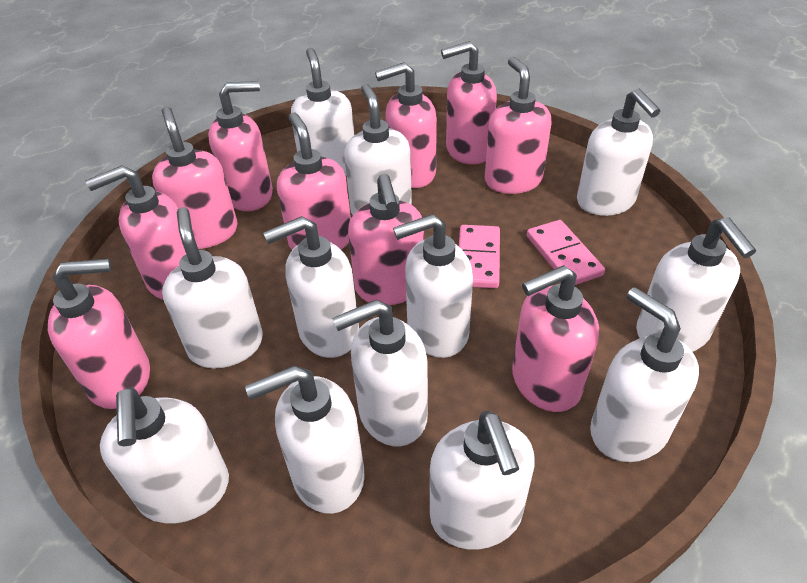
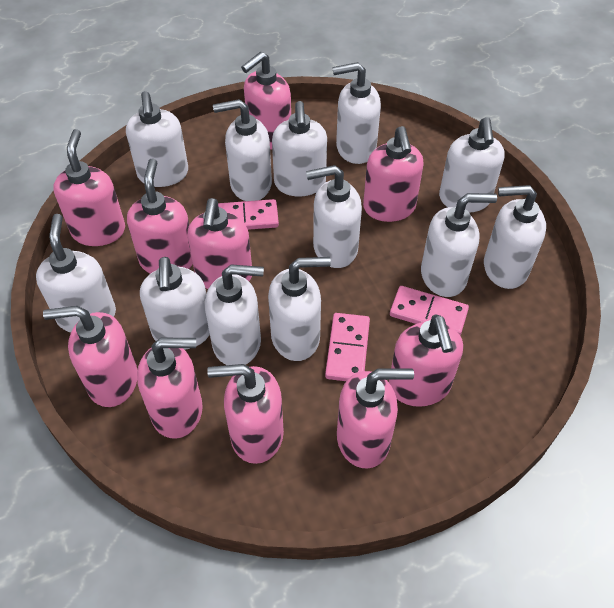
pink domino: [459,225,500,288] [527,220,605,285] = 2 -> [218,199,279,230] [325,313,370,381] [390,286,469,335] = 3

